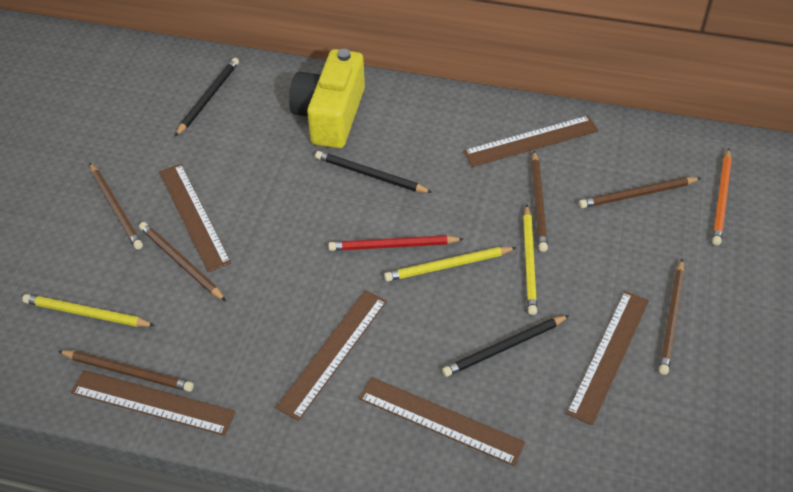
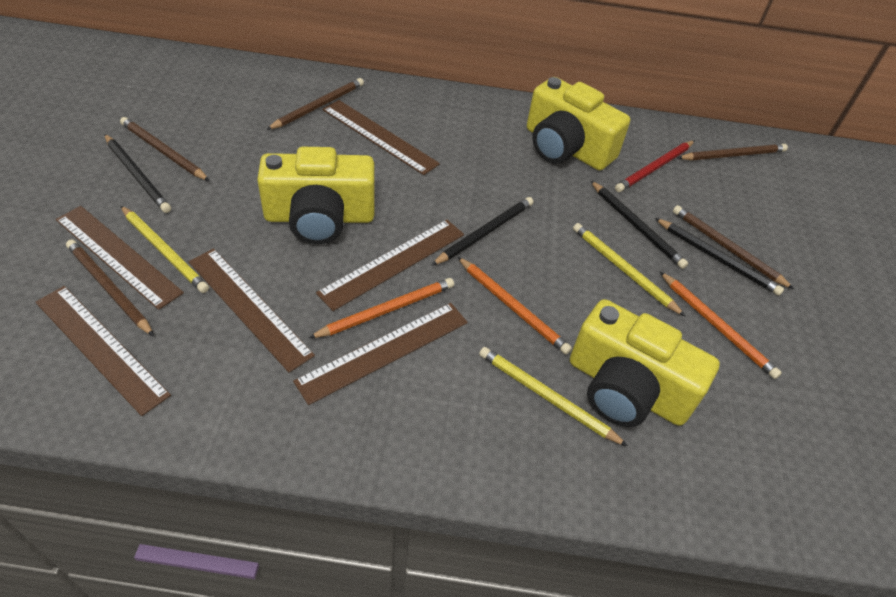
black pencil: [175,58,239,137] [315,151,433,193] [442,315,570,377] = 3 -> [104,134,171,213] [431,197,533,266] [591,181,688,269] [655,218,784,296] = 4
brown pencil: [58,350,194,392] [90,163,143,249] [139,222,226,301] [531,150,548,252] [579,177,701,208] [659,259,685,375] = 6 -> [66,240,154,336] [120,117,210,181] [266,78,364,130] [673,205,794,289] [677,144,788,160] = 5
orange pencil: [712,148,732,245] = 1 -> [309,278,454,338] [458,257,572,355] [660,272,782,379] = 3
yellow camera: [289,49,365,148] = 1 -> [257,147,375,244] [527,77,630,170] [570,299,720,427] = 3

